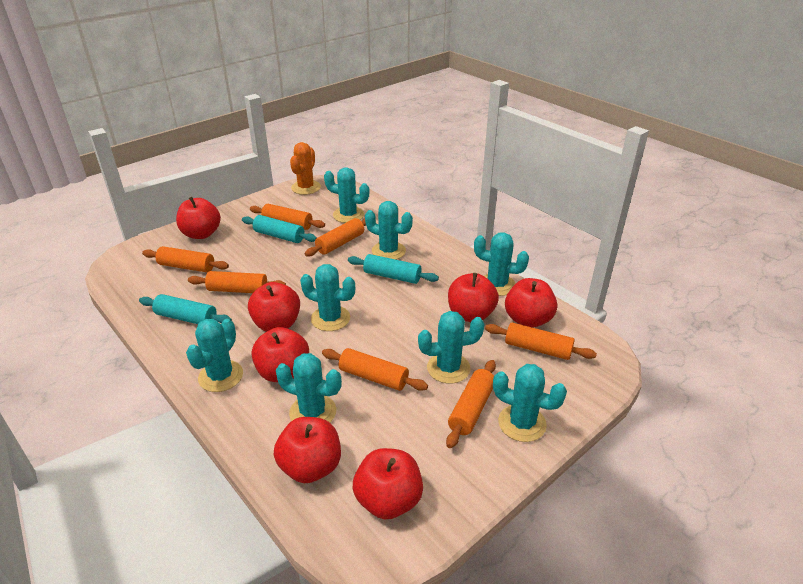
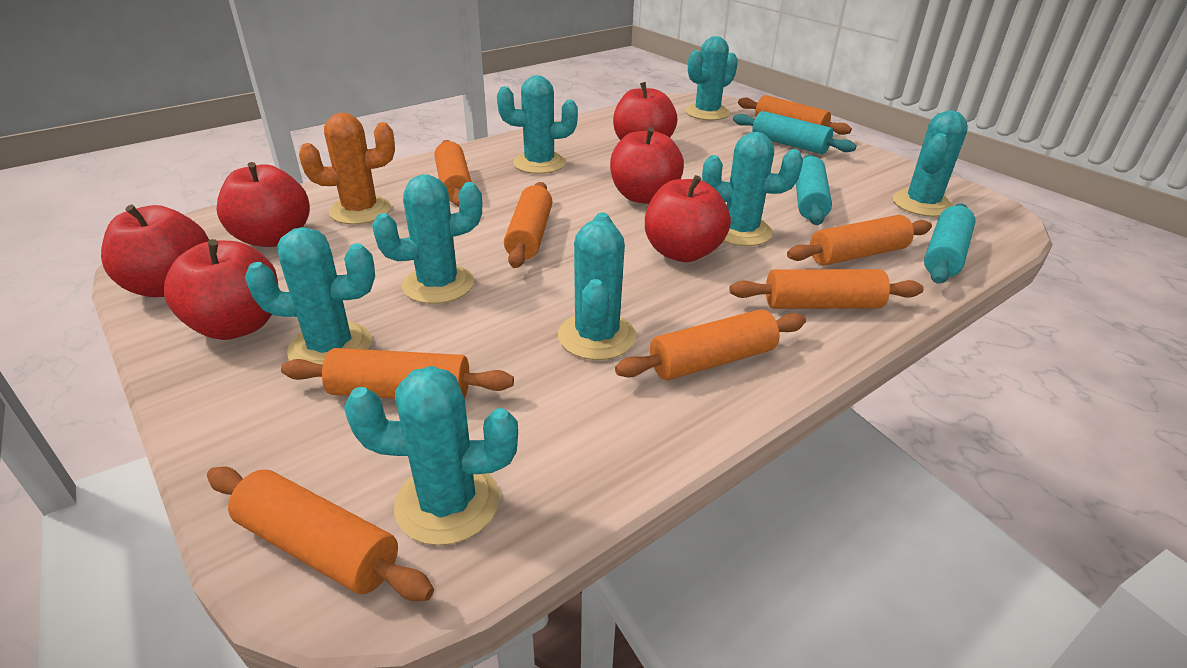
orange rolling pin: [142,246,229,273] [188,271,286,293] [250,204,325,230] [305,218,366,256] [322,348,428,391] [446,360,496,448] [485,323,597,360] = 7 -> [207,467,434,601] [281,348,514,399] [435,140,472,207] [504,182,552,268] [615,309,806,380] [730,269,924,309] [738,95,852,135] [787,215,932,266] = 8
red apple: [176,197,221,239] [248,282,300,332] [252,327,309,382] [274,417,341,483] [353,448,423,519] [448,273,499,322] [505,278,557,328] = 7 -> [101,205,209,297] [164,239,278,340] [217,162,310,247] [610,127,684,204] [613,82,677,140] [645,175,731,262] = 6

